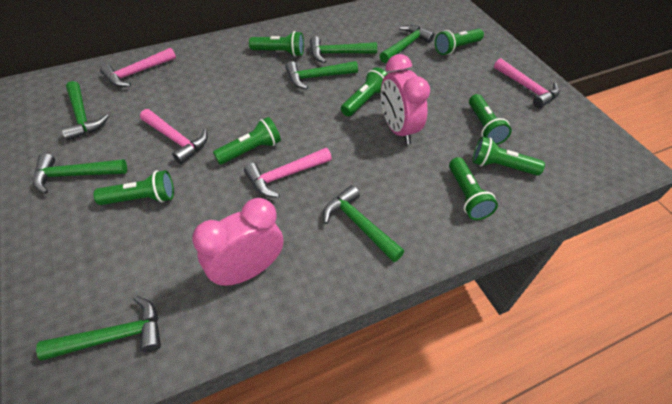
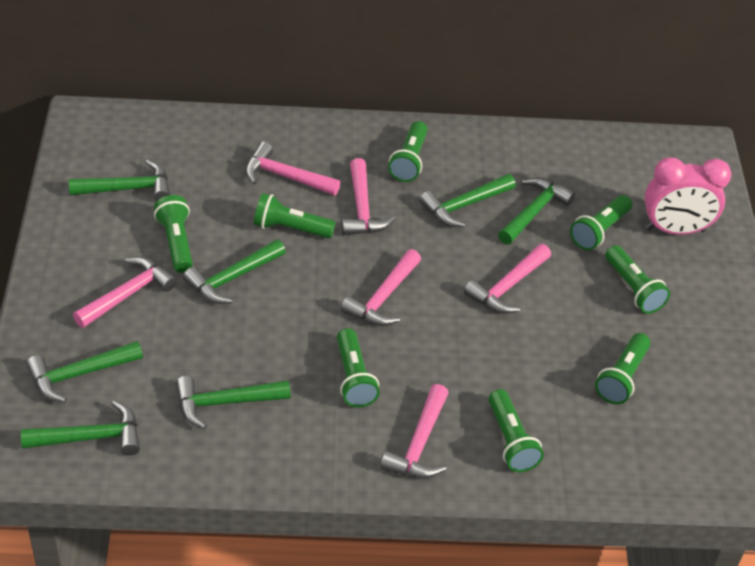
pink clock: [192,198,283,287] [381,54,430,144] = 2 -> [644,157,731,235] = 1
pink hammer: [100,48,176,87] [140,109,208,164] [244,148,332,198] [494,58,560,108] = 4 -> [73,257,177,328] [245,142,340,196] [341,249,421,326] [342,158,396,235] [380,384,449,479] [464,244,551,314] = 6

